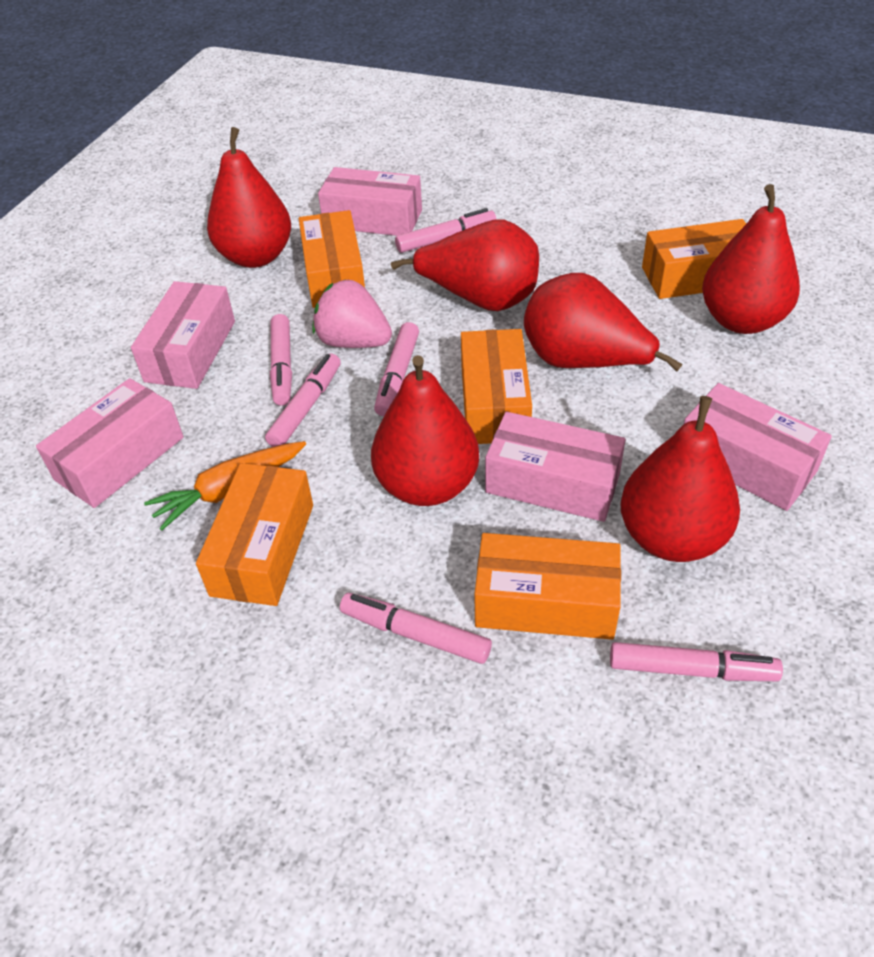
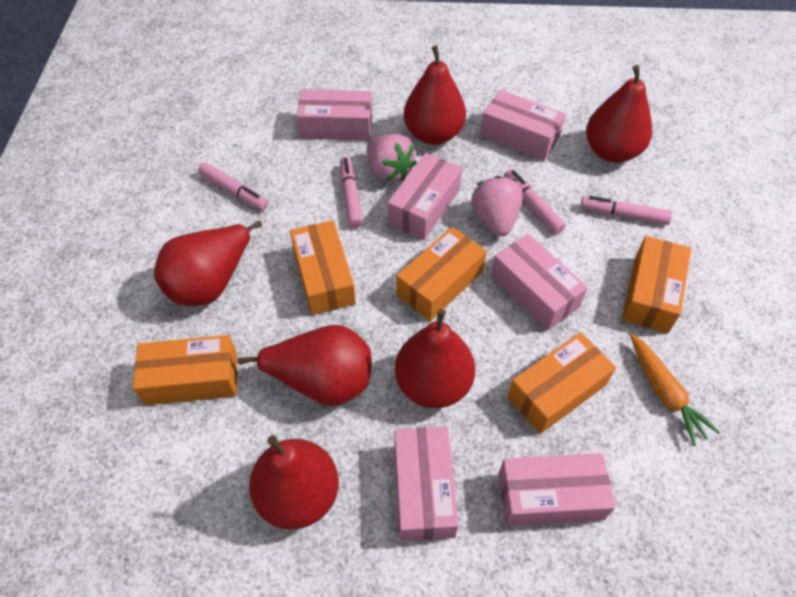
pink box: [36,378,184,508] [131,281,235,389] [318,167,422,236] [485,412,625,522] [684,383,832,511] = 5 -> [297,89,372,141] [388,153,462,240] [394,427,459,541] [480,90,566,161] [491,234,588,331] [498,453,615,526] = 6
pink marker: [265,353,341,447] [270,314,292,406] [340,593,492,664] [374,322,419,416] [395,208,496,253] [610,642,783,681] = 6 -> [198,162,268,210] [340,157,363,228] [504,169,566,234] [581,196,672,225] = 4
pink strawberry: [312,280,392,348] = 1 -> [367,134,417,182] [472,176,523,236] = 2

